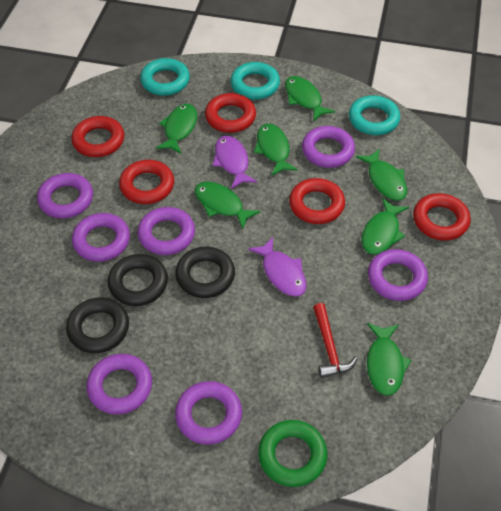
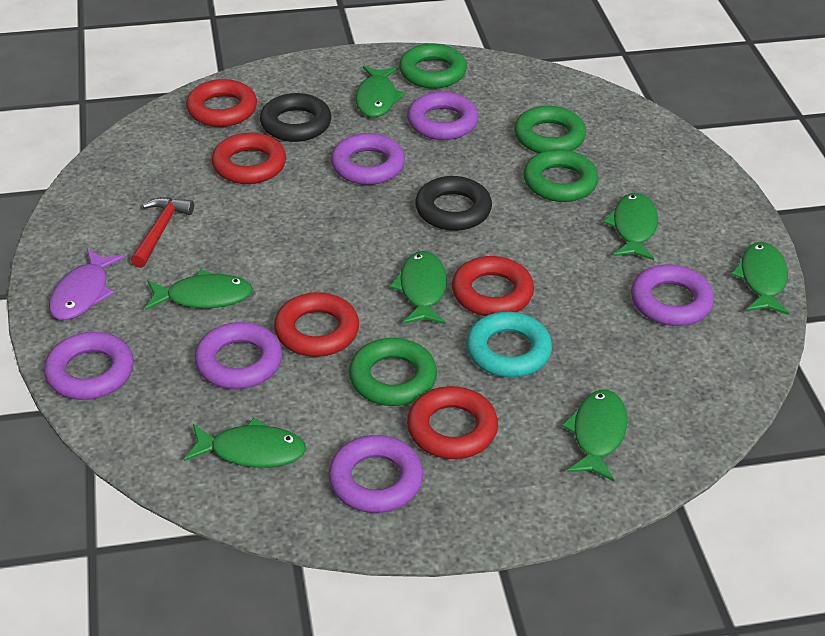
black ring: [66,297,129,353] [108,254,168,306] [175,247,235,298] = 3 -> [260,93,332,142] [415,176,492,231] = 2
green ring: [258,420,327,487] = 1 -> [349,338,437,406] [399,44,467,88] [514,106,586,153] [524,149,599,202] = 4
purple fish: [213,136,258,189] [248,237,307,297] = 2 -> [49,248,125,320] = 1
purple ring: [37,173,93,218] [72,213,130,262] [86,354,152,415] [138,207,195,255] [175,381,242,445] [302,126,355,168] [368,249,428,301] = 7 -> [44,332,134,400] [195,322,282,389] [329,435,423,513] [331,133,405,185] [407,92,478,140] [631,264,714,326] = 6
turquoise ring: [140,58,190,96] [231,62,280,100] [349,95,400,135] = 3 -> [466,312,552,378] = 1

